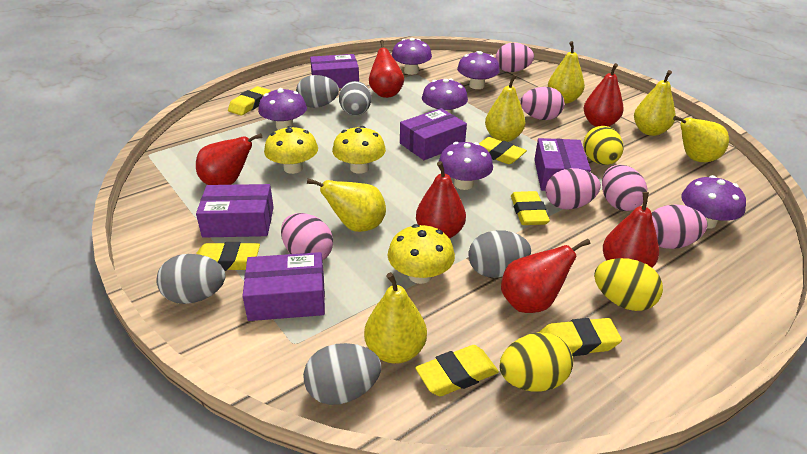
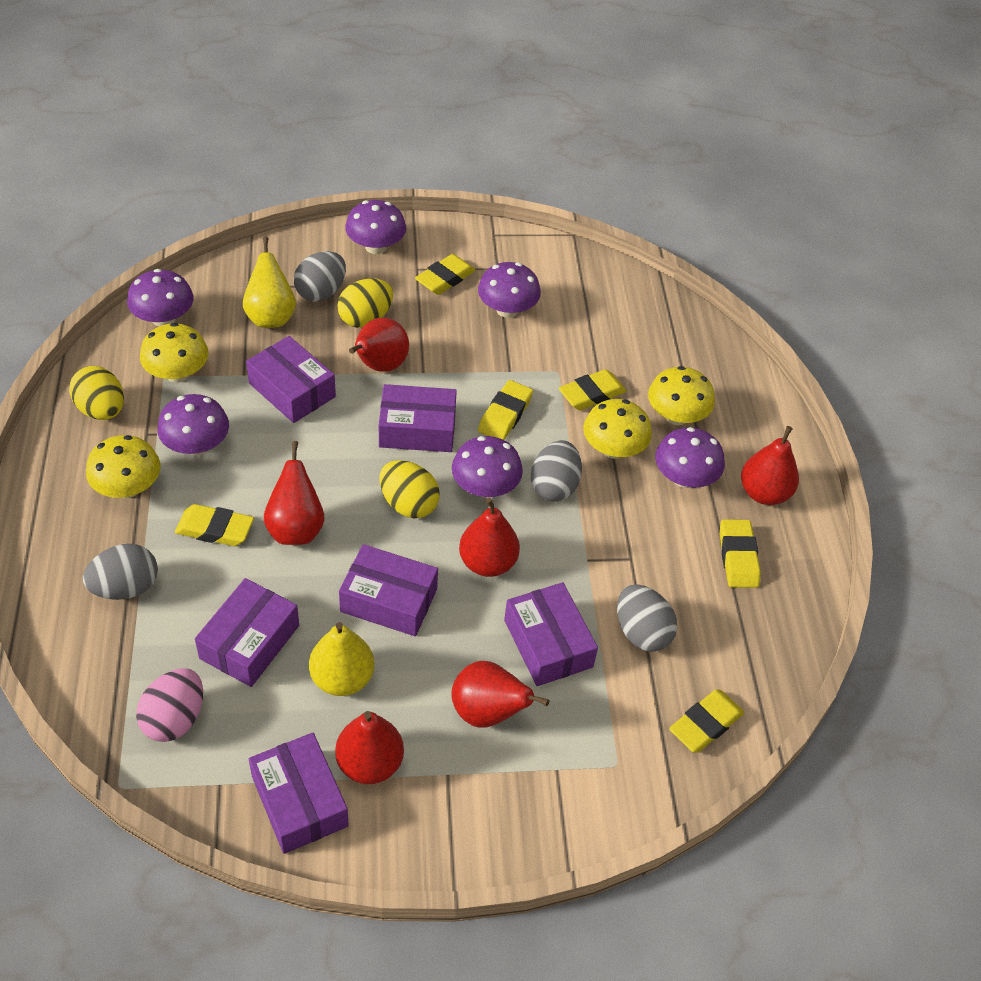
grey egg: [156,254,225,304] [296,75,339,108] [303,343,381,405] [339,81,371,116] [468,230,531,278] = 5 -> [83,544,158,600] [294,251,346,302] [531,440,582,502] [617,584,677,652] = 4
pink egg: [281,213,333,261] [496,43,534,72] [520,87,565,120] [546,168,601,210] [602,165,647,211] [652,205,707,249] = 6 -> [136,668,203,742] = 1
purple box: [196,184,274,238] [242,252,325,321] [310,54,359,88] [400,108,467,160] [534,138,591,191] = 5 -> [195,578,299,687] [246,336,336,423] [249,733,349,854] [339,544,438,636] [379,384,457,452] [504,582,598,686] = 6
yellow mushroom: [264,126,318,174] [332,126,386,174] [387,224,455,284] = 3 -> [86,435,160,498] [140,323,208,383] [583,399,652,459] [648,366,715,425] = 4
yellow pear: [307,179,386,232] [364,272,427,364] [485,74,526,142] [548,41,585,104] [634,70,675,136] [673,116,729,162] = 6 -> [243,237,296,328] [309,622,375,696] = 2

